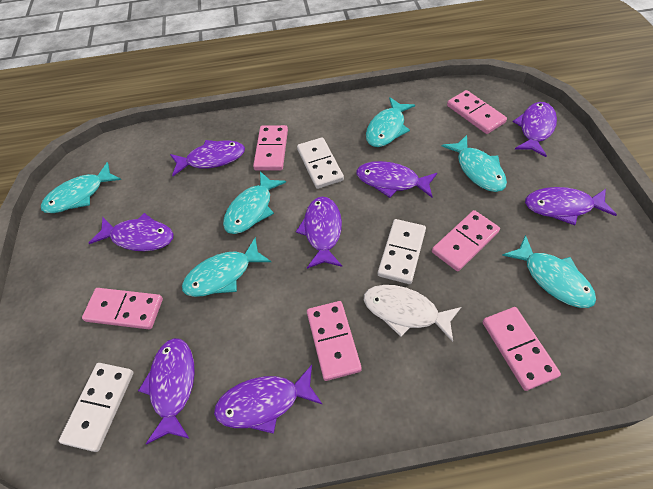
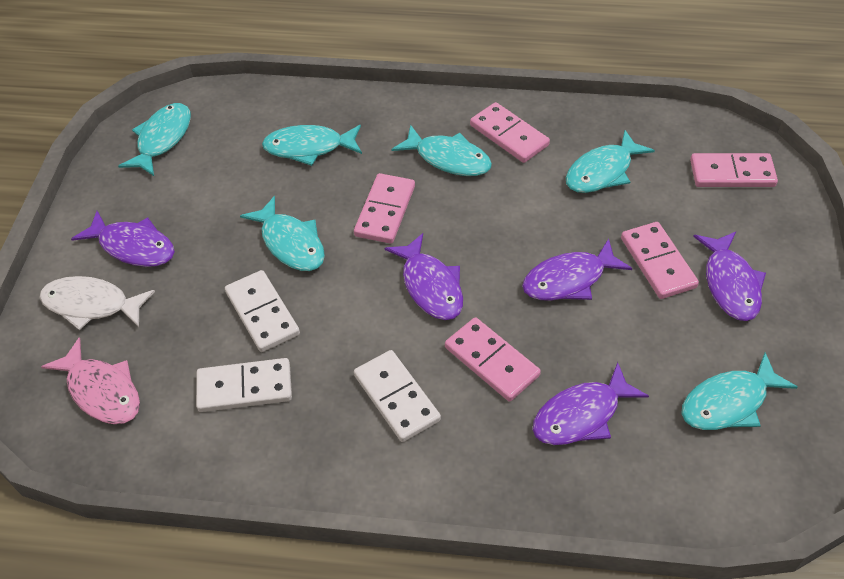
pink domino: [82,288,163,330] [253,125,288,171] [307,301,362,381] [432,210,500,271] [447,90,507,134] [483,307,561,391] = 6 -> [354,173,415,244] [445,317,541,401] [470,102,550,163] [621,222,699,299] [690,153,778,187] = 5
pink fish: none = 0 -> [41,337,140,424] = 1
purple fish: [89,213,174,251] [138,338,195,444] [170,140,245,176] [214,365,323,434] [296,197,342,269] [356,161,437,198] [513,102,557,157] [525,187,617,225] = 8 -> [71,211,175,267] [384,233,463,320] [522,238,633,301] [532,362,649,445] [693,231,766,321] = 5

